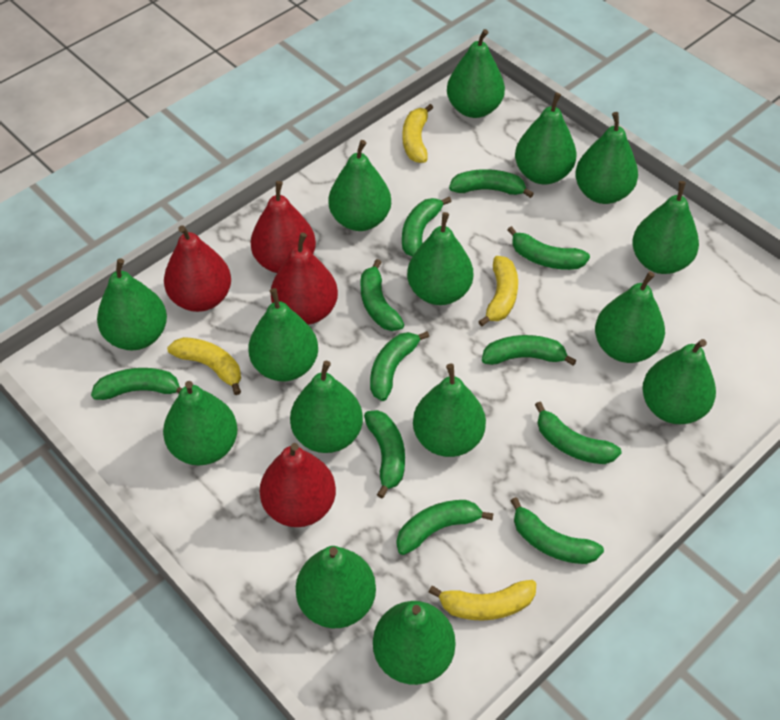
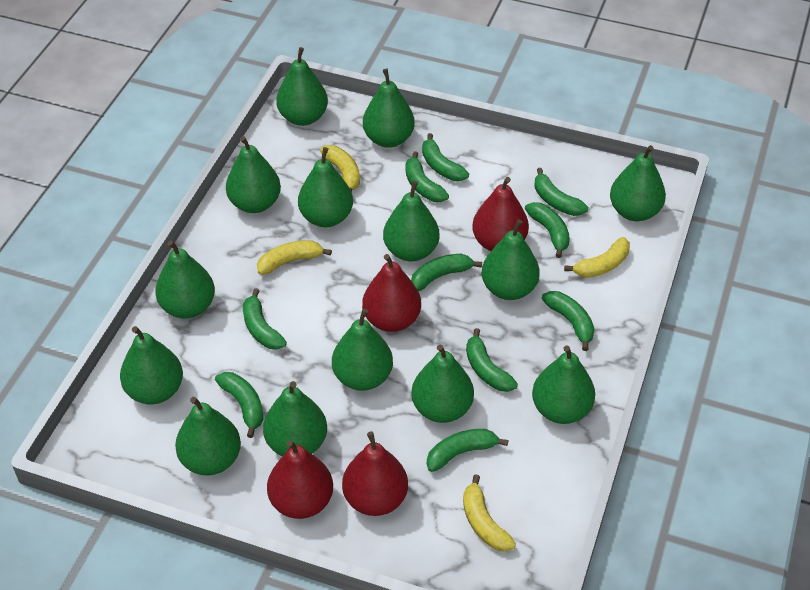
green banana: [91,368,182,400] [360,259,404,331] [364,410,405,498] [370,331,429,401] [397,500,494,555] [402,197,452,257] [449,169,534,198] [482,335,577,366] [507,226,590,270] [510,497,604,564] [535,402,622,464] = 11 -> [215,372,263,438] [243,288,287,350] [405,151,449,202] [411,254,482,291] [422,133,469,181] [427,429,508,472] [466,328,518,392] [525,202,570,258] [534,168,588,216] [542,291,594,351] = 10
green pear: [97,258,167,350] [163,381,238,465] [248,288,318,381] [290,361,363,453] [296,546,376,628] [328,140,391,231] [373,601,455,685] [407,212,473,305] [413,364,486,457] [447,29,505,118] [515,92,576,184] [575,112,638,204] [595,271,665,363] [632,181,699,274] [642,339,716,424] = 15 -> [120,326,183,404] [155,240,215,319] [175,397,241,475] [226,136,281,213] [263,381,327,456] [276,47,328,126] [298,147,353,227] [332,309,393,391] [363,69,415,148] [383,181,440,262] [411,345,474,423] [482,220,540,300] [532,345,595,424] [610,145,666,222] = 14

